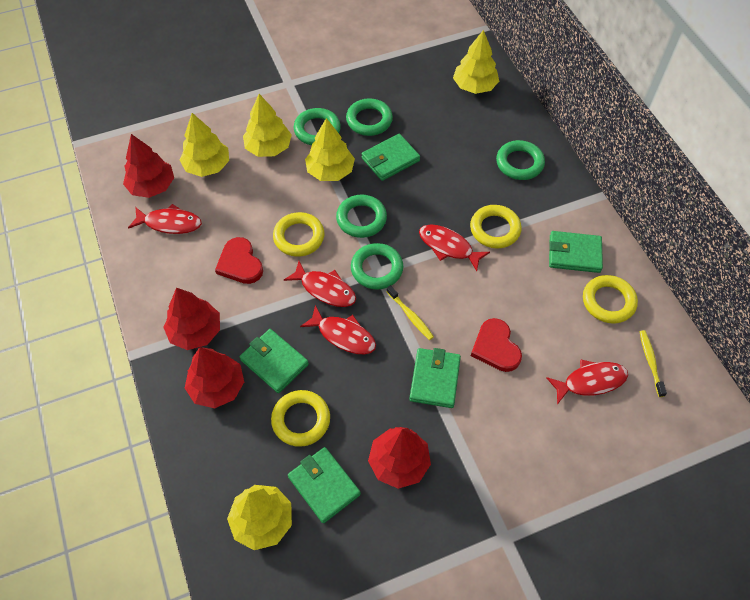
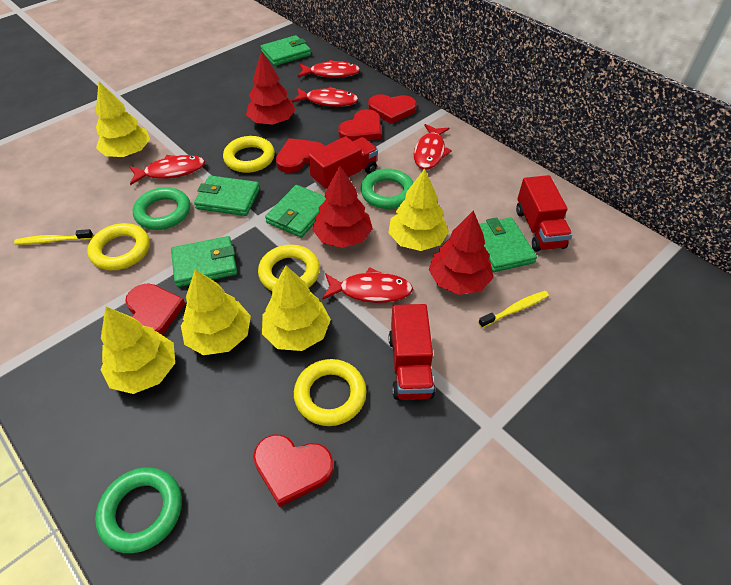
green ring: [294,108,341,145] [336,195,387,238] [346,98,393,136] [351,243,403,290] [496,140,545,180] = 5 -> [95,467,182,553] [133,187,190,230] [361,169,414,209] = 3
red heart: [215,237,263,284] [471,318,522,372] = 2 -> [125,283,185,335] [253,435,334,507] [276,138,325,173] [338,109,381,141] [368,94,417,124] = 5
red tree: [123,134,174,198] [163,288,220,350] [185,347,244,408] [368,427,431,489] = 4 -> [246,51,296,125] [312,166,373,248] [429,210,494,295] = 3
red truck: none = 0 -> [308,136,378,190] [389,304,435,400] [516,175,572,252] = 3

